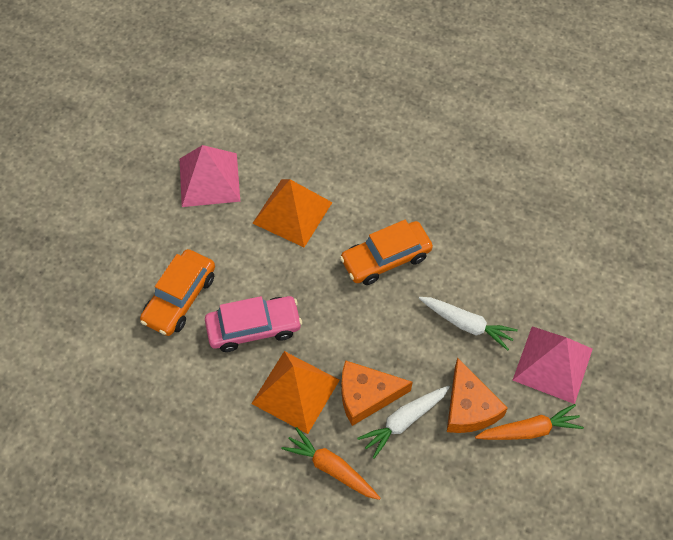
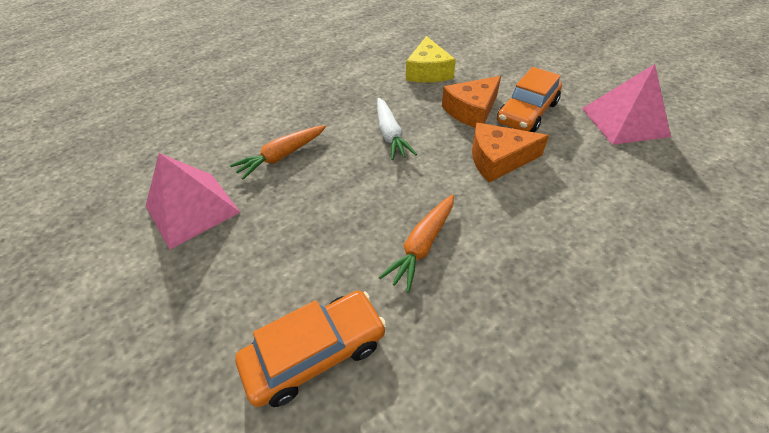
orange pyramid: [251,351,340,434] [252,179,333,247] = 2 -> none = 0
pink car: [205,296,302,352] = 1 -> none = 0
white carrot: [357,386,450,459] [419,297,518,350] = 2 -> [377,98,417,160] = 1
yellow cheese: none = 0 -> [406,36,456,83] = 1

